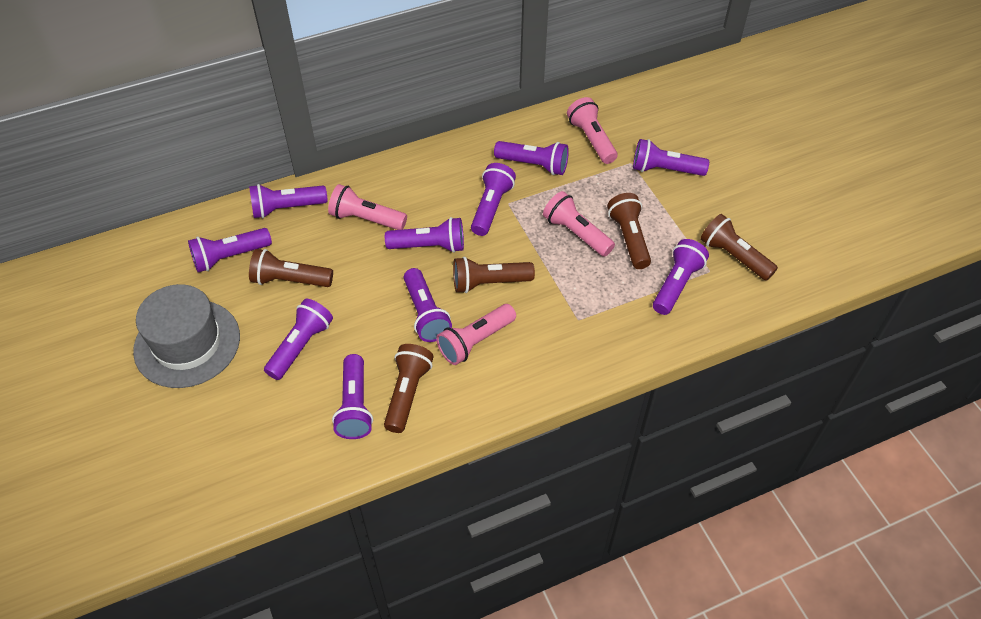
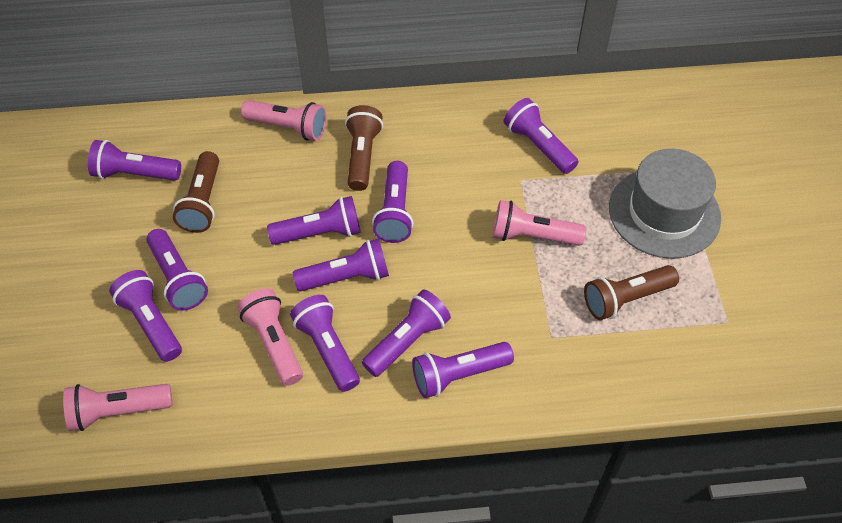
brown flashlight: [249,249,333,287] [384,344,433,433] [453,257,535,293] [607,193,651,269] [700,214,778,281] = 5 -> [173,151,219,233] [345,105,383,191] [584,265,679,320] = 3

